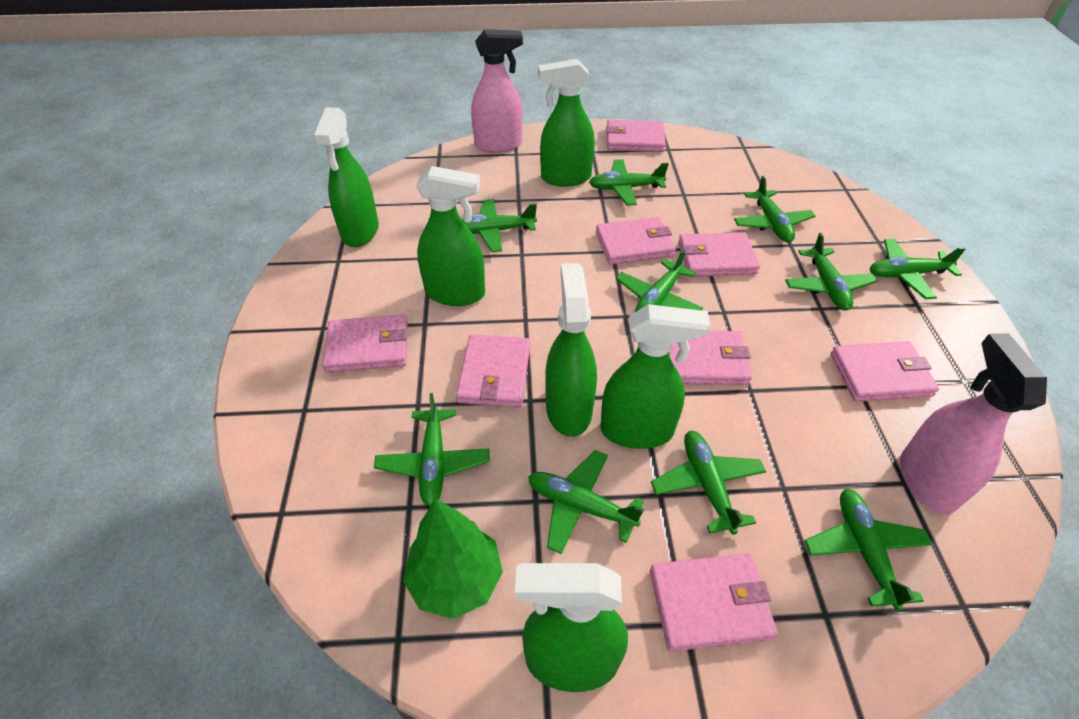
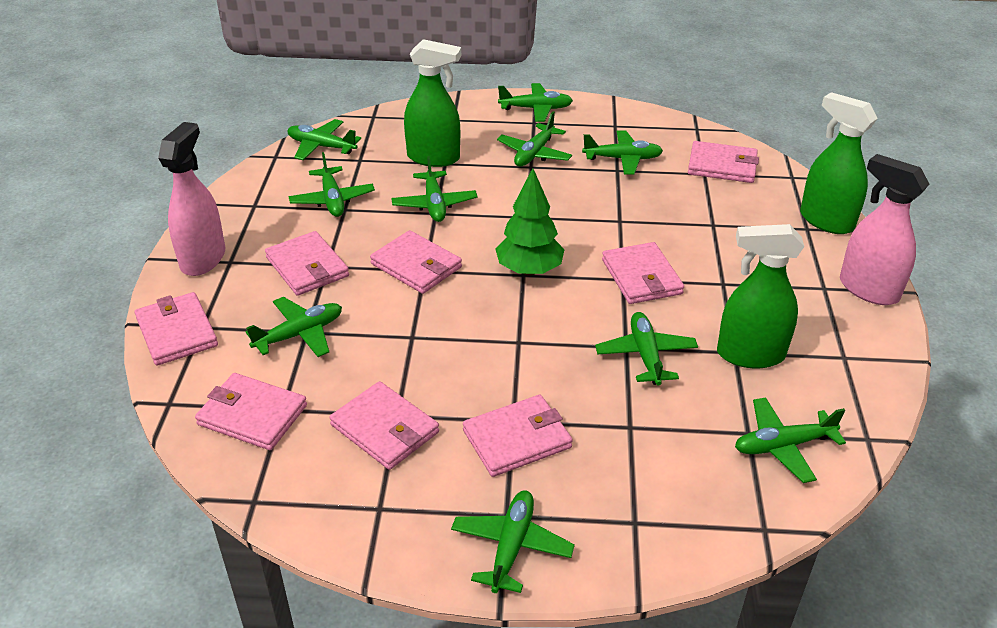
green spray bottle: [313,107,379,247] [416,166,485,306] [515,563,628,692] [538,59,595,187] [545,263,597,437] [600,304,710,449] = 6 -> [404,39,461,167] [717,224,804,368] [800,92,878,234] = 3

